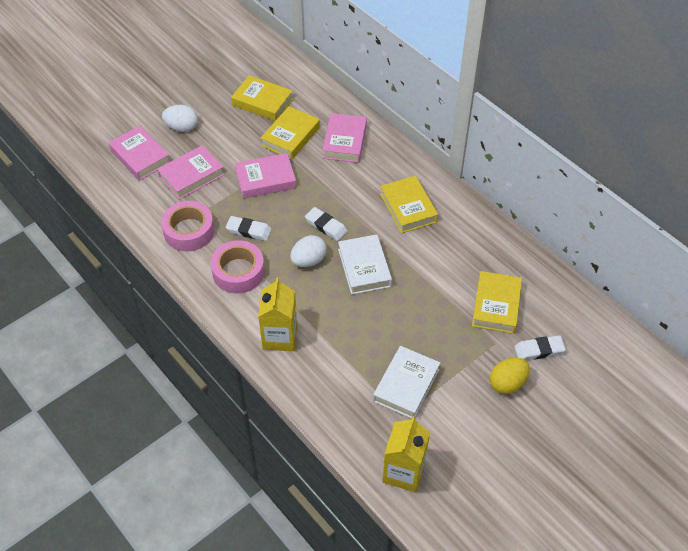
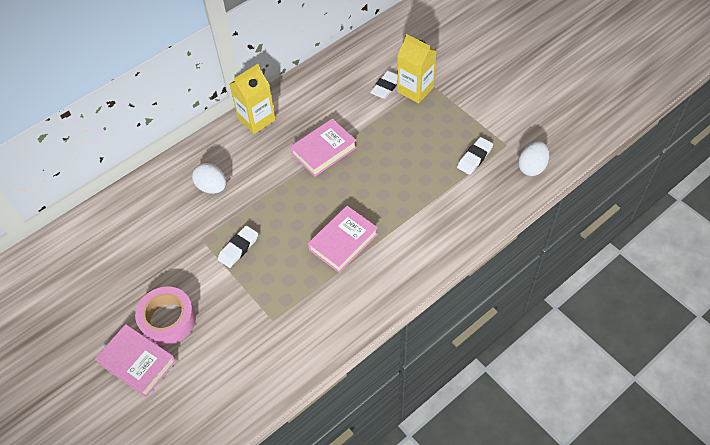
pink book: [109,126,170,181] [157,145,225,200] [235,153,296,199] [322,113,367,163] = 4 -> [95,324,176,397] [290,119,357,177] [308,206,378,273] = 3
pink tape: [161,201,214,252] [211,240,265,293] = 2 -> [135,286,196,346] = 1
white book: [338,234,392,295] [373,346,440,419] = 2 -> none = 0
yellow book: [231,75,293,121] [260,106,320,160] [380,176,438,233] [472,271,522,334] = 4 -> none = 0
yellow egg: [490,358,530,394] = 1 -> none = 0

